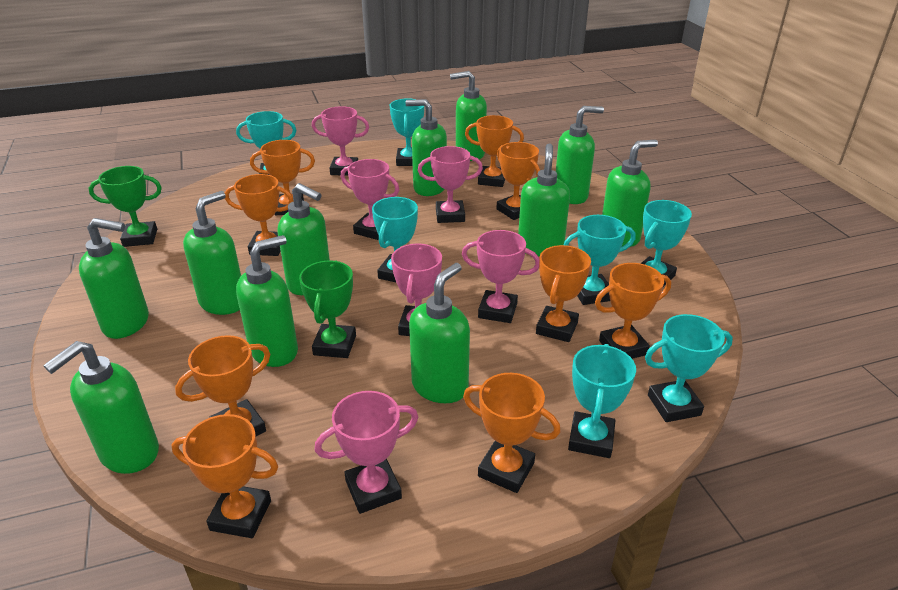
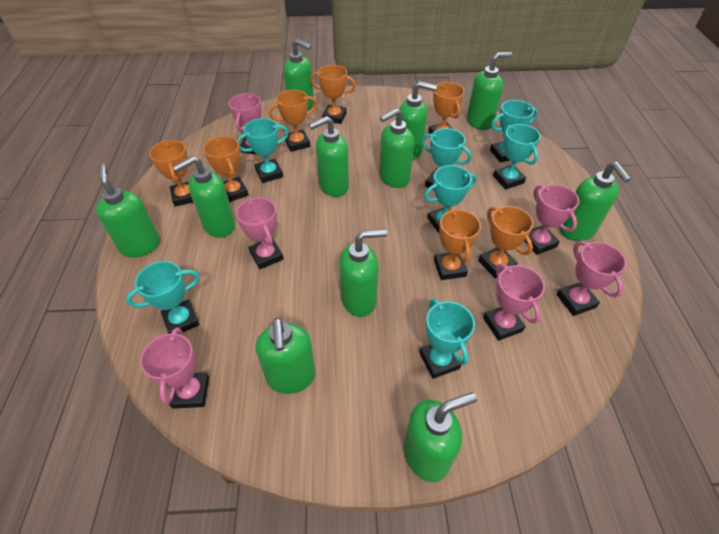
green trophy: [89,166,162,247] [299,261,356,358] = 2 -> none = 0
orange trophy: [171,414,278,538] [175,335,270,436] [225,174,294,256] [250,140,315,215] [463,373,561,493] [465,115,524,187] [496,142,540,220] [536,245,591,342] [595,263,671,359] = 9 -> [149,140,193,207] [203,136,249,202] [269,90,317,152] [311,65,356,124] [428,82,465,134] [434,208,481,280] [478,206,534,278] = 7

